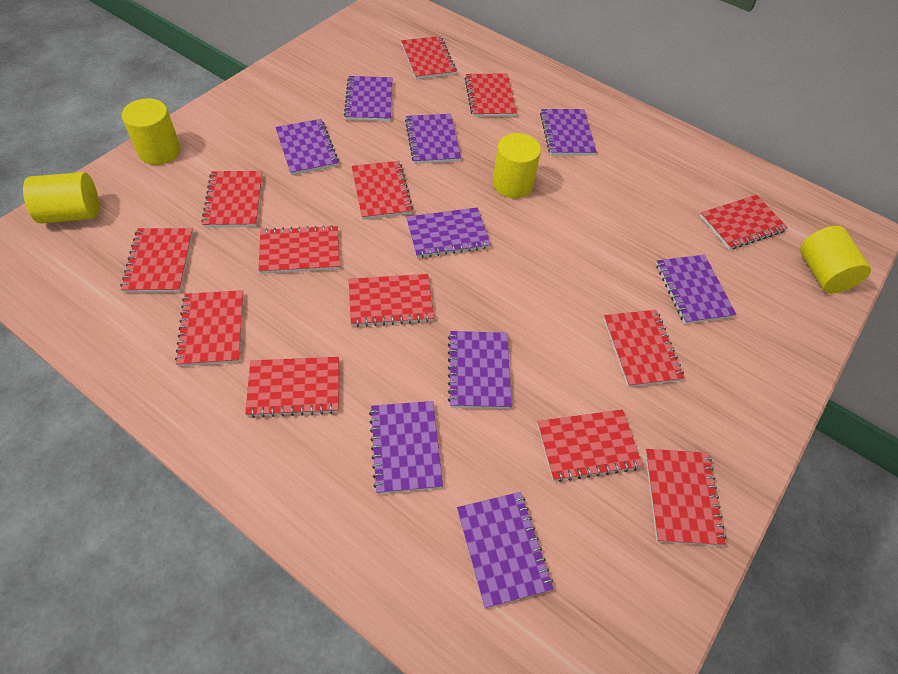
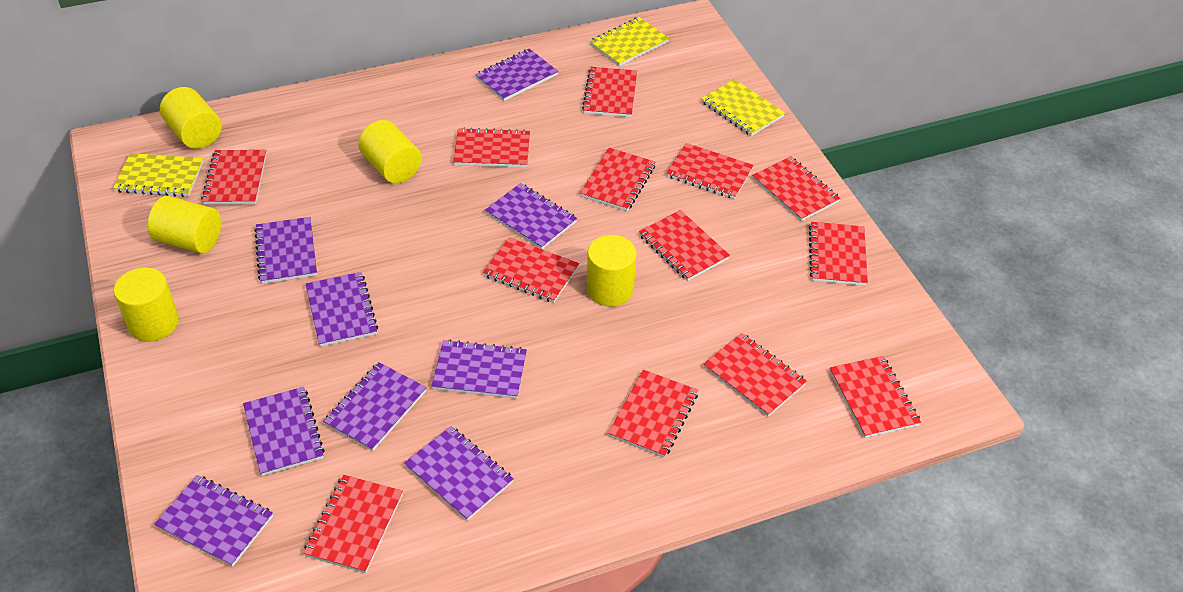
yellow cylinder: [23,172,99,224] [122,98,181,165] [493,133,541,198] [800,226,871,293] = 4 -> [114,267,179,342] [148,196,221,254] [160,87,222,149] [358,120,422,184] [586,235,637,307] = 5
yellow notebook: none = 0 -> [113,153,203,197] [590,17,669,67] [701,79,785,136] = 3

